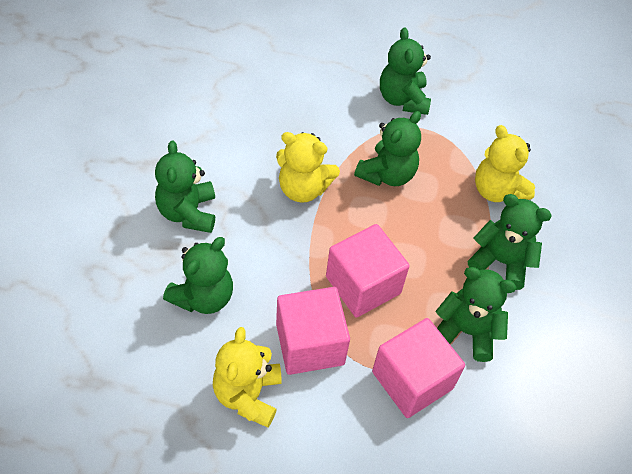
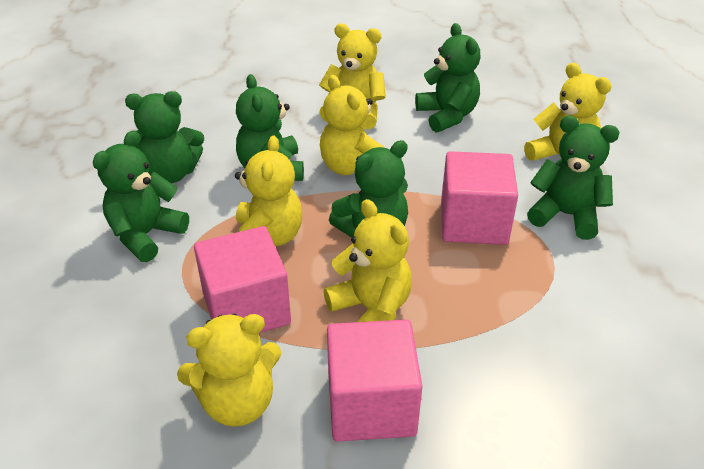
yellow teddy bear: [213,327,282,427] [276,132,340,203] [475,125,535,202] = 3 -> [177,314,281,427] [235,136,302,246] [319,24,386,129] [320,75,384,175] [323,199,412,322] [524,63,612,161] = 6

